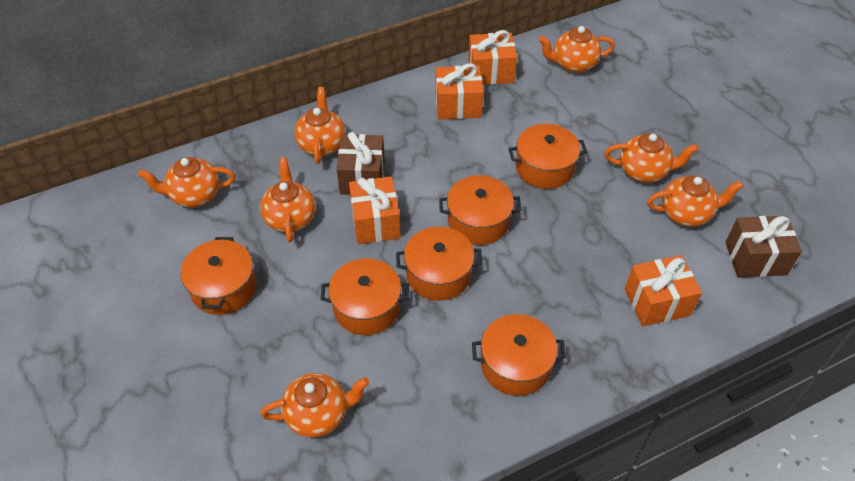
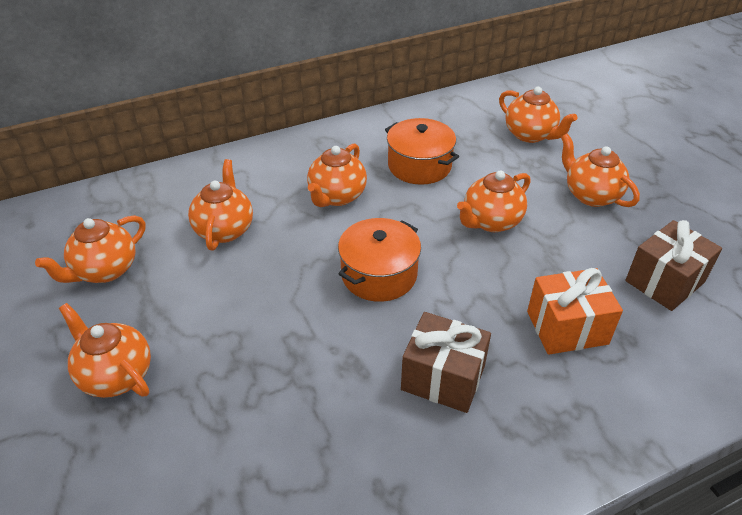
orange gift: [349,176,401,244] [435,63,484,120] [468,30,517,85] [625,255,702,326] = 4 -> [527,268,623,355] = 1
orange pot: [181,237,256,315] [321,258,409,335] [396,227,482,301] [439,175,521,245] [472,314,566,396] [508,124,587,189] = 6 -> [338,218,421,302] [385,118,459,185] = 2

